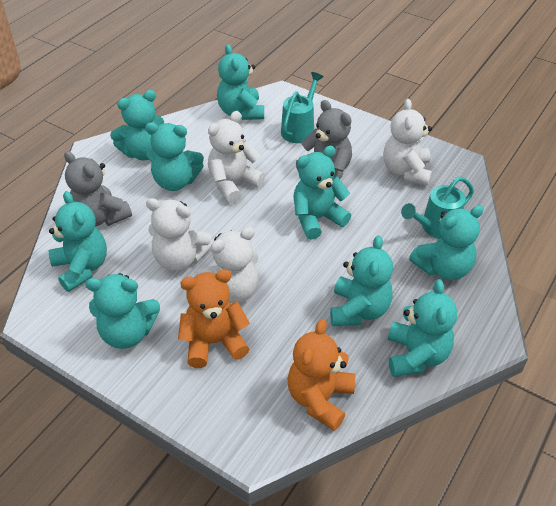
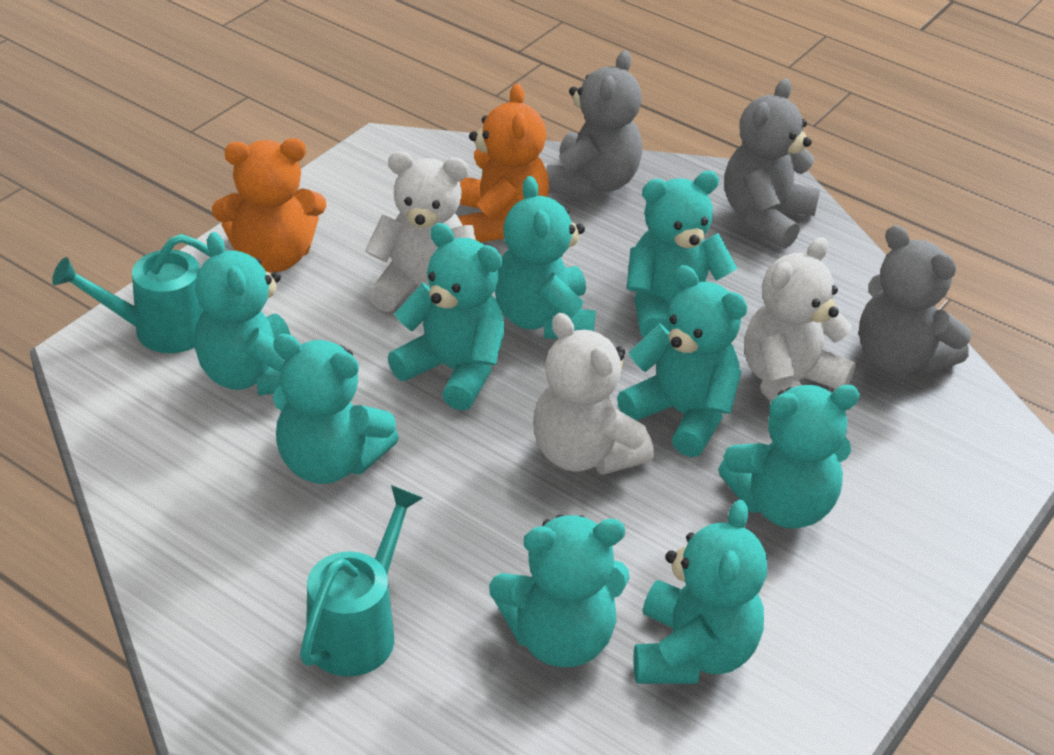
grey teddy bear: [64,151,132,227] [296,100,352,179] = 2 -> [546,50,642,197] [725,79,820,249] [859,225,971,376] = 3
white teddy bear: [146,198,213,271] [196,227,258,303] [208,111,265,203] [383,99,432,186] = 4 -> [365,151,476,312] [533,313,654,475] [744,237,856,402] = 3

